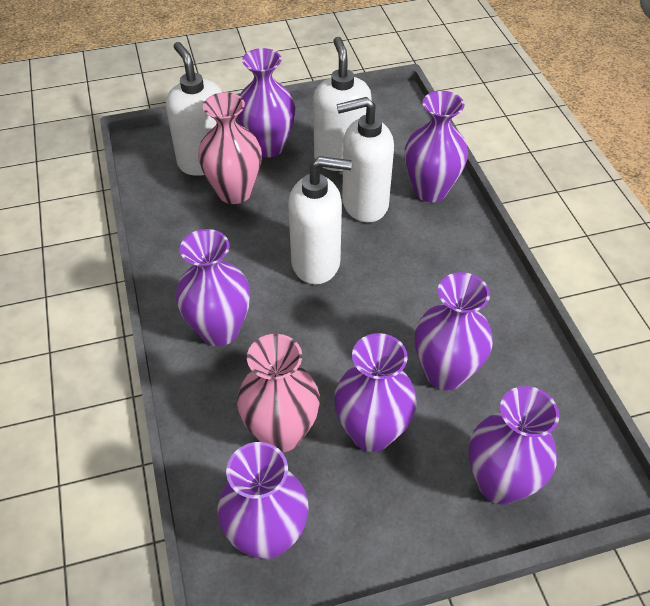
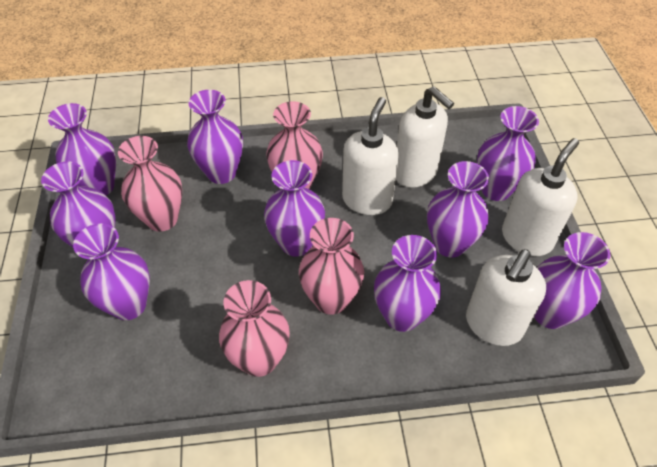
pink vase: [198,92,262,204] [237,334,320,452] = 2 -> [118,136,182,232] [219,280,290,377] [266,101,323,189] [299,218,364,315] = 4
purple vase: [176,229,250,346] [217,442,309,559] [237,48,296,157] [334,333,417,452] [405,91,468,202] [415,272,493,390] [468,386,559,504] = 7 -> [41,161,115,247] [48,103,116,195] [73,224,150,320] [187,90,243,184] [264,160,325,257] [374,235,441,332] [427,161,489,258] [477,106,539,201] [534,232,611,329] = 9

